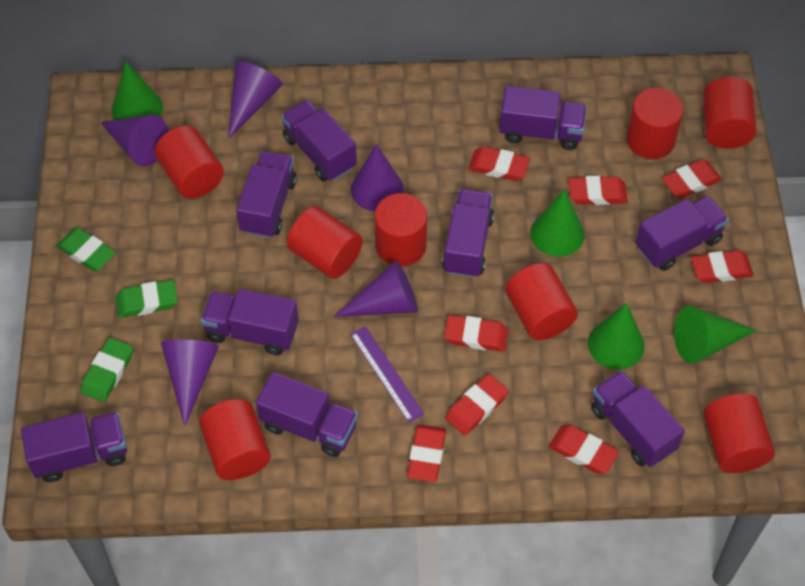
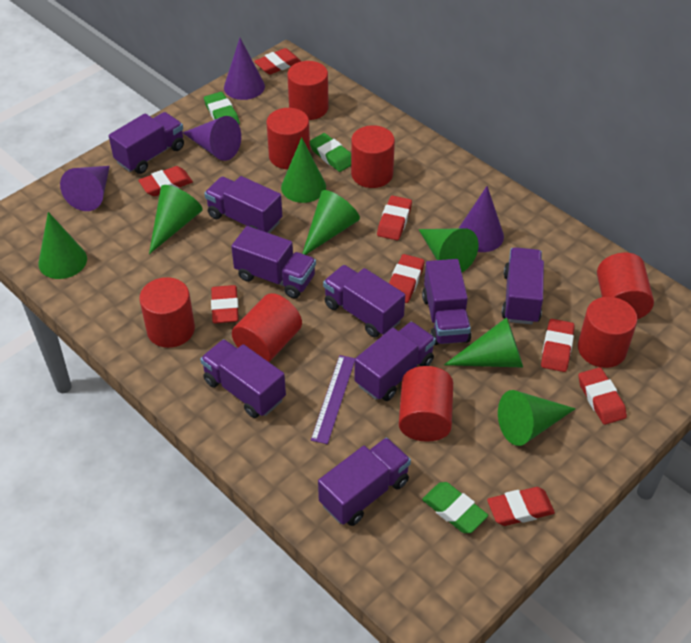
green cone: [112,61,163,120] [530,189,584,257] [588,303,645,369] [674,306,757,364] = 4 -> [38,212,87,279] [149,185,203,254] [281,137,326,203] [302,190,360,255] [418,228,479,272] [444,317,523,368] [498,390,576,446] = 7
purple cone: [100,115,169,166] [161,340,219,426] [228,61,282,139] [334,260,418,317] [351,144,404,211] = 5 -> [60,166,110,211] [183,116,241,161] [224,38,265,100] [459,186,504,252] = 4

